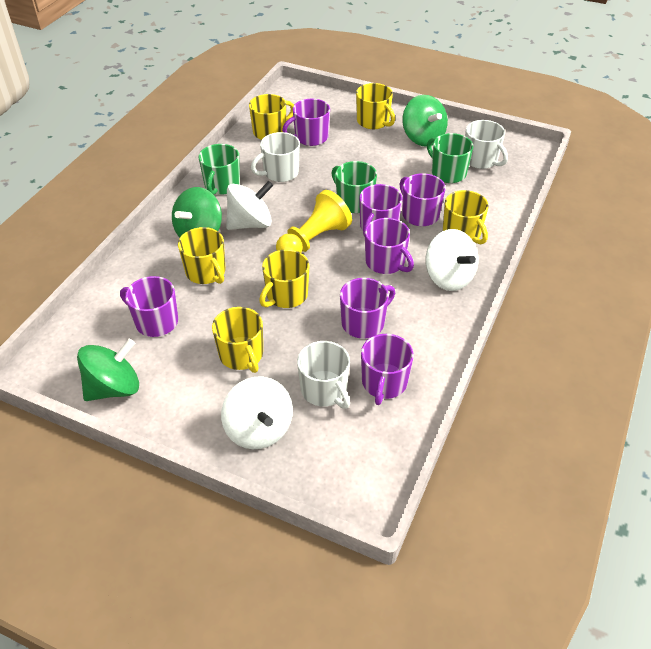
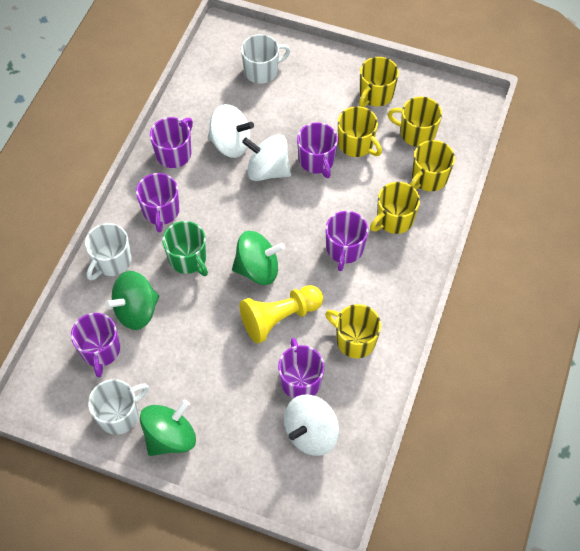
green mug: [199,144,240,195] [331,161,377,213] [427,133,473,183] = 3 -> [162,221,208,276] = 1
purple mug: [120,276,178,337] [282,98,330,146] [340,278,395,339] [359,184,403,237] [361,334,414,405] [365,218,414,274] [400,173,446,226] = 7 -> [71,313,120,378] [136,173,180,232] [150,117,193,168] [278,338,325,399] [297,123,338,178] [325,211,368,271] = 6

